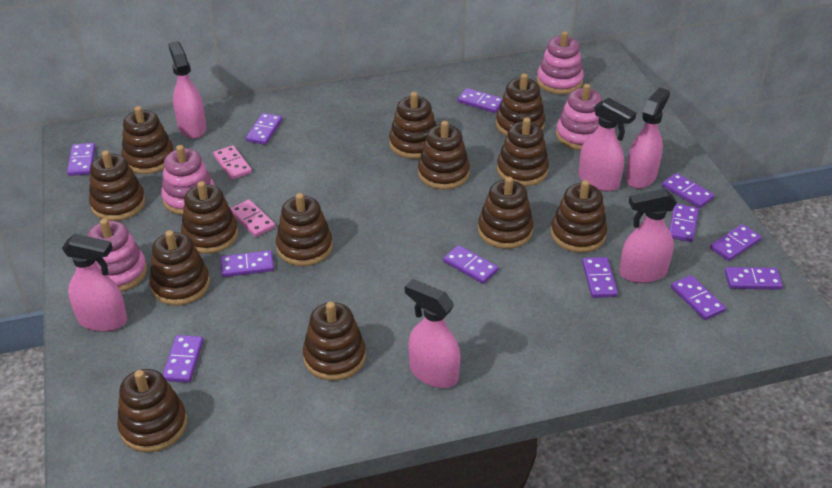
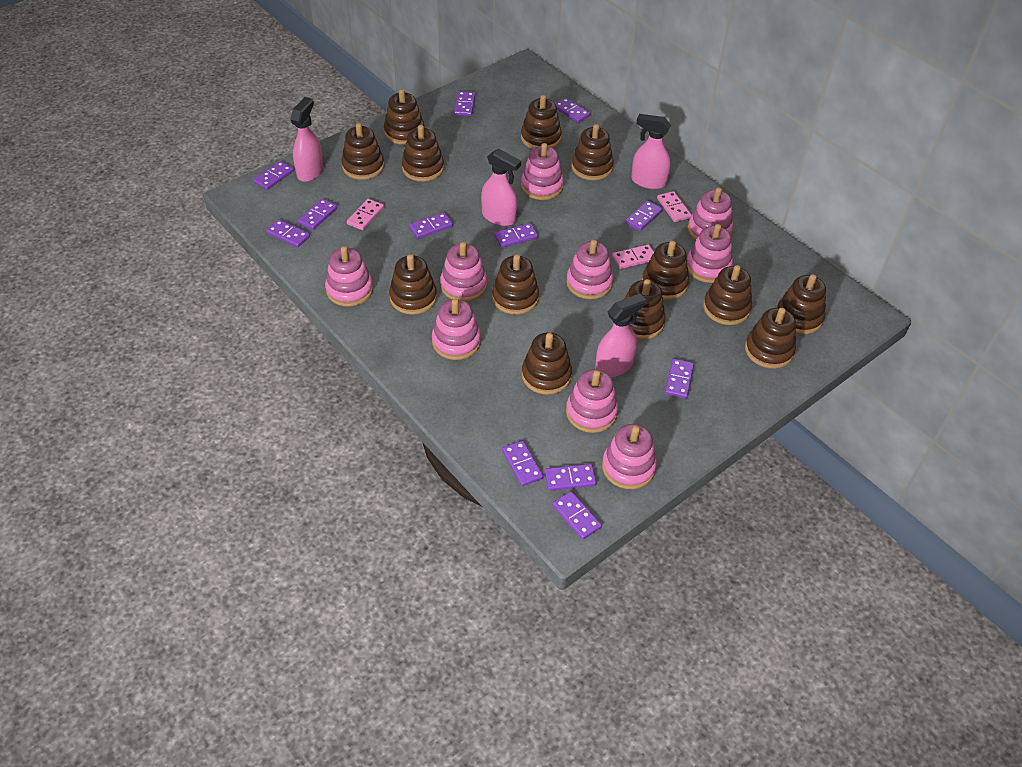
pink domino: [213,145,252,180] [230,199,275,237] = 2 -> [347,199,384,230] [612,244,654,269] [657,191,692,222] = 3
pink spray bottle: [62,234,127,332] [168,41,206,139] [405,279,460,388] [578,98,637,192] [619,189,677,283] [625,87,670,189] = 6 -> [290,97,323,182] [481,148,521,226] [595,294,646,377] [631,114,671,189] = 4
pink stacking toy: [88,218,147,292] [161,145,215,215] [537,31,584,94] [556,84,602,150] = 4 -> [325,246,373,307] [432,299,481,360] [440,242,487,302] [521,143,564,200] [566,240,613,299] [566,369,618,433] [602,424,657,489] [687,224,733,283] [688,187,733,241] = 9

